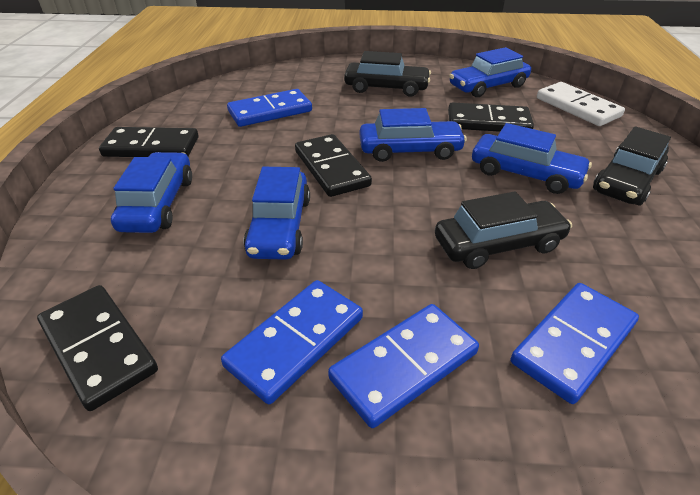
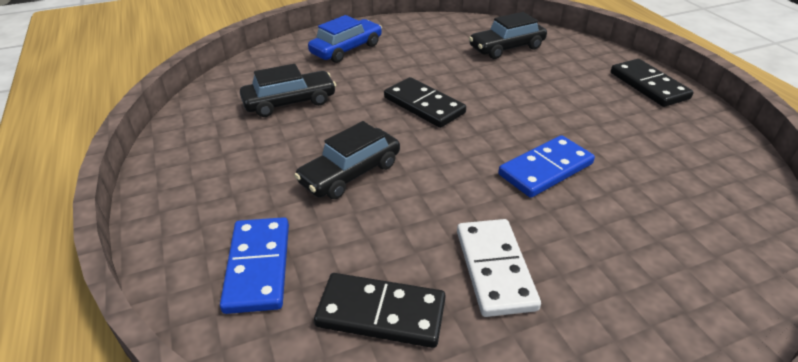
black domino: [37,285,158,411] [99,127,198,157] [295,134,372,197] [448,102,534,132] = 4 -> [314,273,446,348] [384,77,466,128] [611,59,694,107] = 3
blue car: [111,152,192,233] [243,167,310,260] [359,108,467,162] [449,47,531,97] [472,123,592,194] = 5 -> [308,15,382,63] = 1
blue domino: [221,280,363,404] [227,89,312,127] [328,304,479,428] [510,283,639,404] = 4 -> [220,217,289,314] [498,135,595,198] = 2

